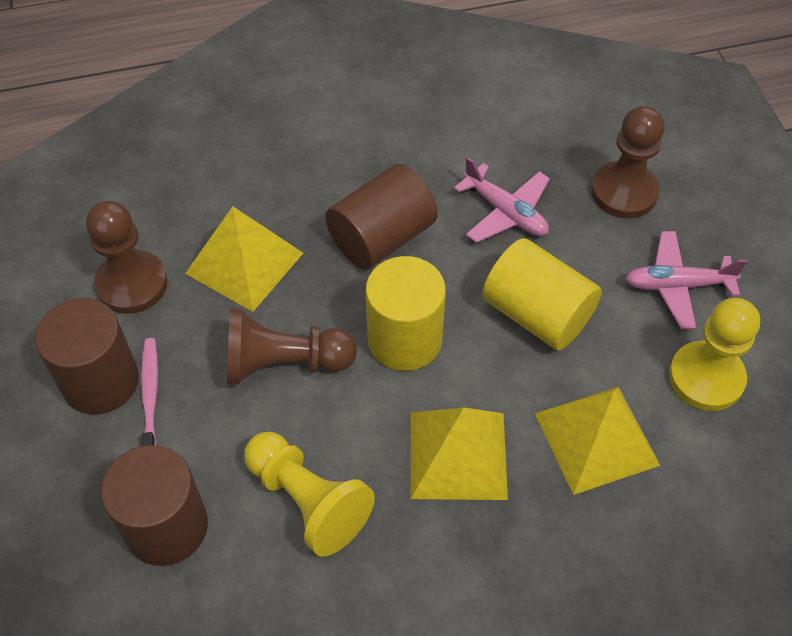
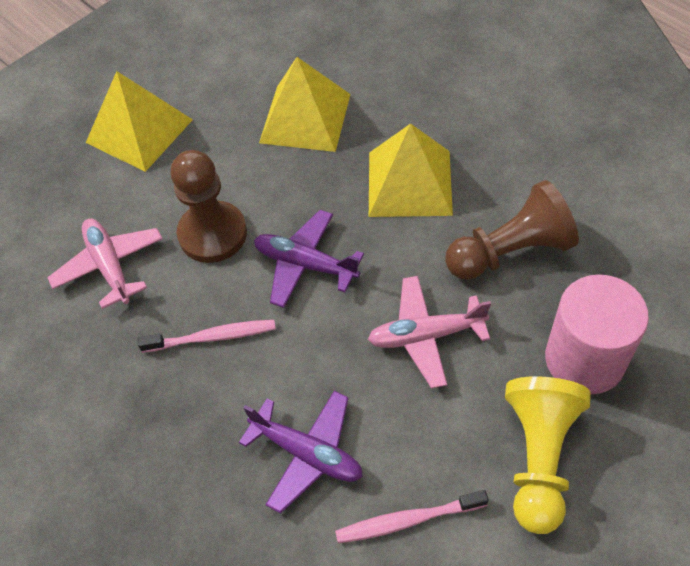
brown cylinder: [35,298,139,415] [101,445,208,566] [325,164,438,270] = 3 -> none = 0
brown pawn: [86,201,168,314] [227,308,357,385] [591,106,665,218] = 3 -> [171,150,247,263] [445,180,579,280] = 2
pink cylinder: none = 0 -> [545,274,649,395] = 1
pink toothbrush: [141,338,158,446] = 1 -> [138,320,276,353] [335,490,489,543] = 2
purple plane: none = 0 -> [239,391,363,514] [254,210,364,308] = 2
yellow cylinder: [365,256,446,371] [482,238,602,350] = 2 -> none = 0
yellow pawn: [244,432,375,557] [669,298,760,411] = 2 -> [505,376,591,534] = 1

